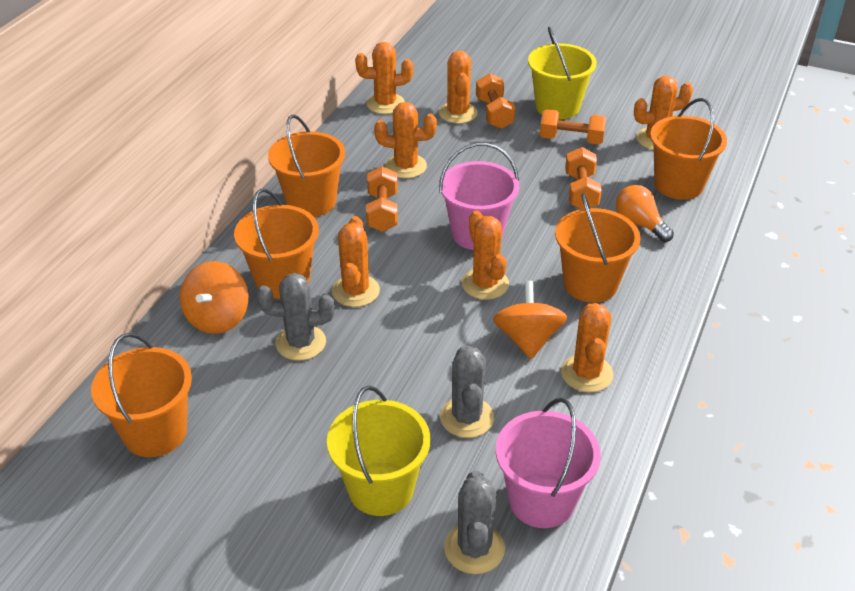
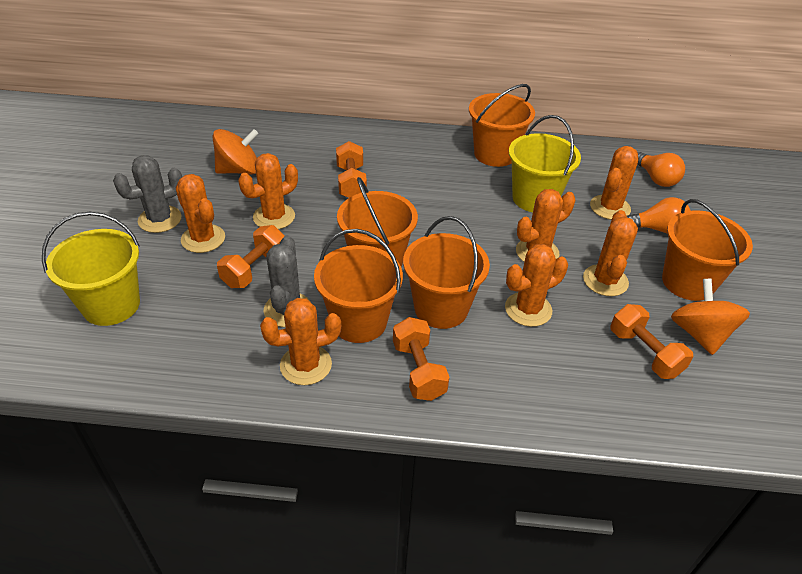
grey cactus: [257,273,335,361] [440,345,494,438] [444,470,505,574] = 3 -> [113,155,182,233] [264,236,311,327] = 2
orange light bulb: [616,185,674,242] = 1 -> [626,197,691,234] [637,152,685,187] = 2
pink bucket: [439,143,519,250] [495,398,601,528] = 2 -> none = 0

